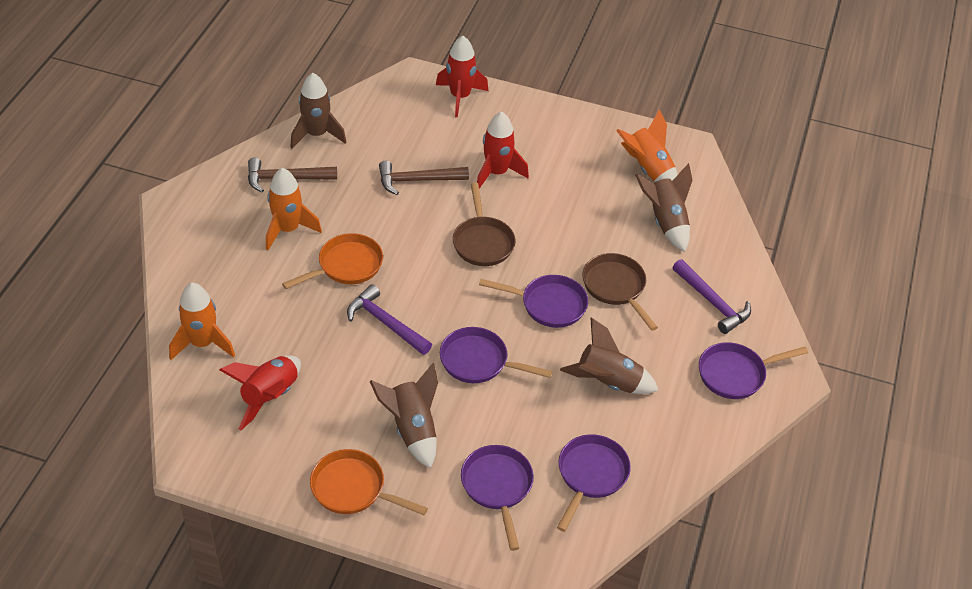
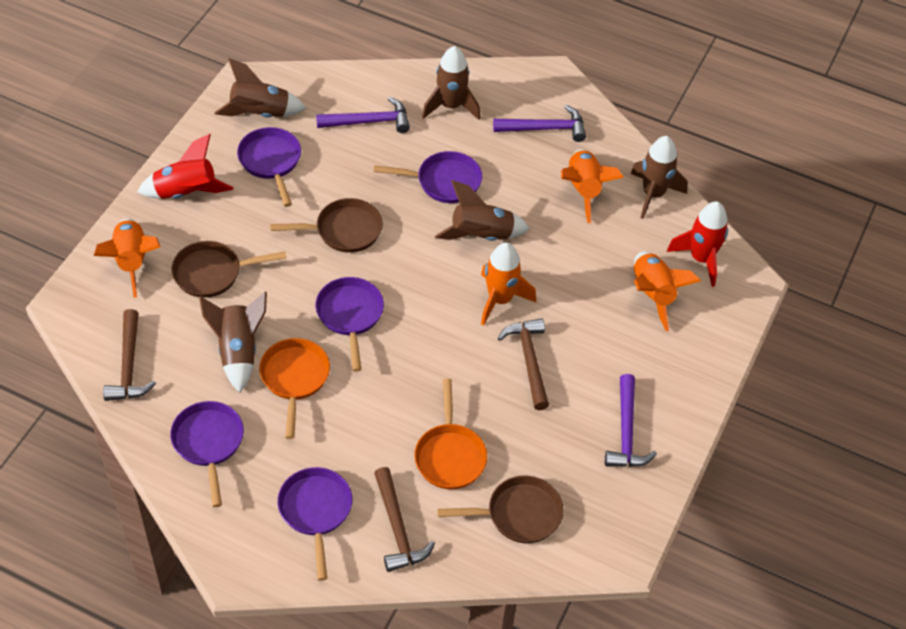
brown hammer: [248,158,337,192] [379,161,469,195] = 2 -> [103,309,156,401] [374,467,435,572] [498,318,549,410] = 3
brown pan: [453,183,516,266] [582,253,658,331] = 2 -> [171,241,286,298] [270,198,383,253] [437,476,564,543] = 3
brown rocket: [290,73,346,149] [369,363,438,469] [560,318,659,394] [635,163,693,252] = 4 -> [199,292,267,392] [214,58,306,117] [422,46,480,120] [435,180,530,241] [631,136,688,219] = 5
orange rocket: [169,283,235,360] [266,168,322,250] [616,109,678,182] = 3 -> [94,218,160,298] [481,243,536,326] [561,149,624,223] [634,251,701,331] = 4
purple hammer: [347,284,432,355] [672,259,751,334] = 2 -> [316,97,410,133] [493,105,586,142] [605,374,657,467] = 3
red rocket: [220,356,301,430] [436,36,488,117] [477,111,529,189] = 3 -> [137,134,233,199] [667,201,728,287] = 2

